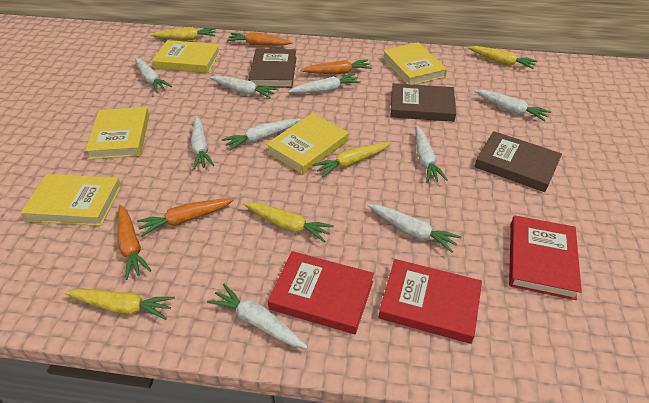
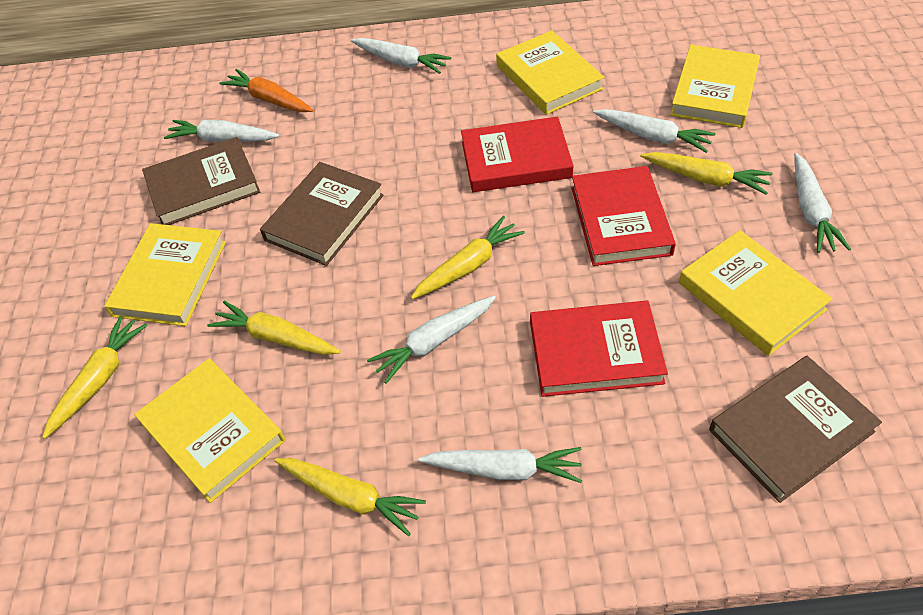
orange carrot: [118,205,152,280] [137,198,235,237] [227,32,293,46] [300,60,371,74] = 4 -> [220,69,314,112] = 1
white carrot: [135,58,172,93] [191,116,215,170] [207,284,308,349] [209,76,278,98] [222,119,300,151] [288,74,361,93] [368,204,461,253] [416,126,448,183] [474,90,551,121] = 9 -> [164,120,279,142] [351,38,451,74] [367,296,496,384] [418,447,582,483] [593,109,715,153] [794,153,851,253] = 6

